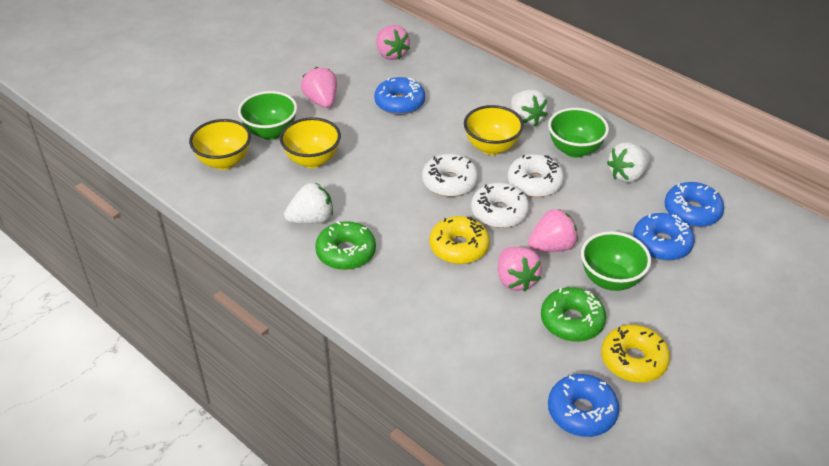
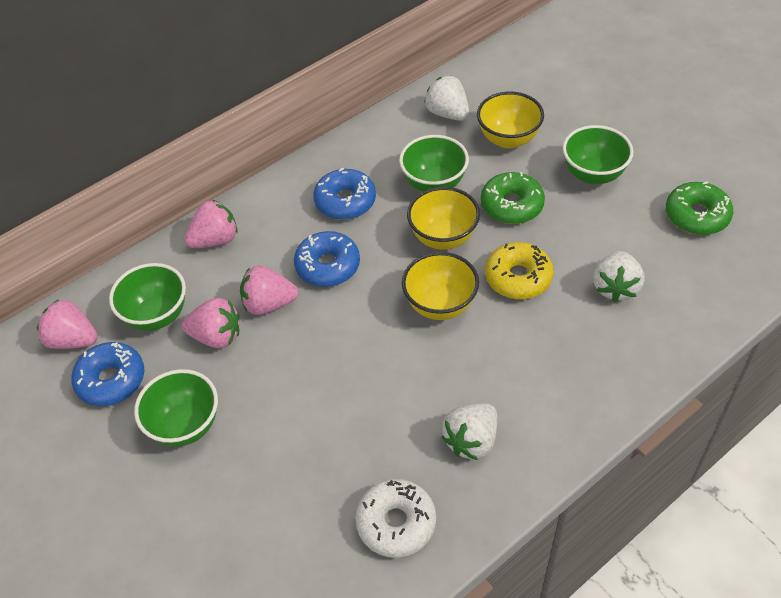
blue donut: [374,77,425,115] [548,374,619,437] [633,213,695,261] [665,182,724,227] = 4 -> [71,342,144,406] [294,231,360,287] [313,167,376,220] = 3
green bowl: [238,91,297,140] [548,108,609,158] [581,231,651,291] = 3 -> [109,263,186,331] [134,369,218,447] [399,135,469,192] [563,125,634,184] = 4
white donut: [422,154,478,197] [471,183,529,228] [508,154,564,197] = 3 -> [355,479,436,558] = 1
yellow donut: [430,216,490,264] [601,325,670,383] = 2 -> [485,242,554,299] = 1

